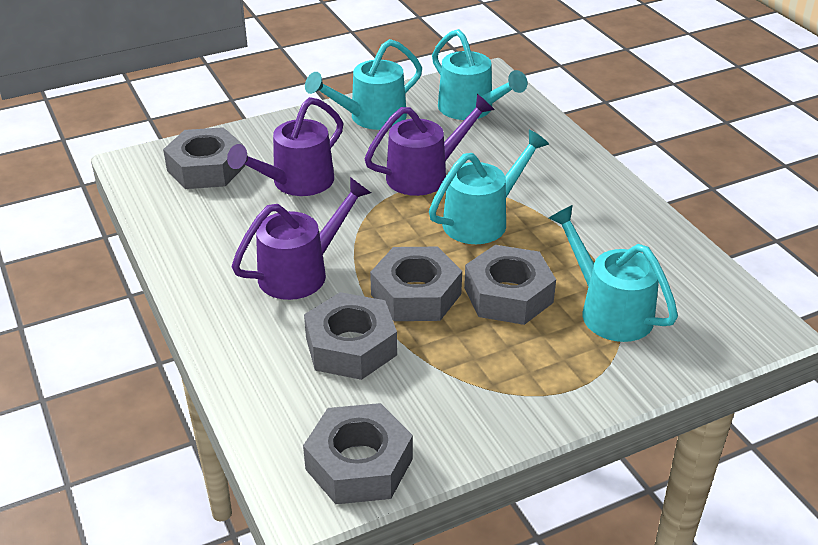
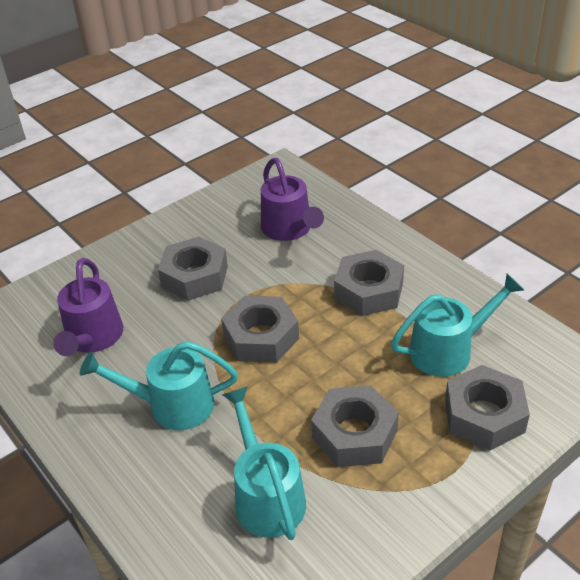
purple watering can: [227,97,343,196] [232,177,371,300] [365,94,495,196] = 3 -> [53,258,123,356] [261,158,324,241] = 2
turquoise watering can: [305,39,422,130] [429,130,549,244] [432,29,528,120] [549,205,678,342] = 4 -> [80,341,238,430] [222,386,306,540] [391,274,524,377] = 3

